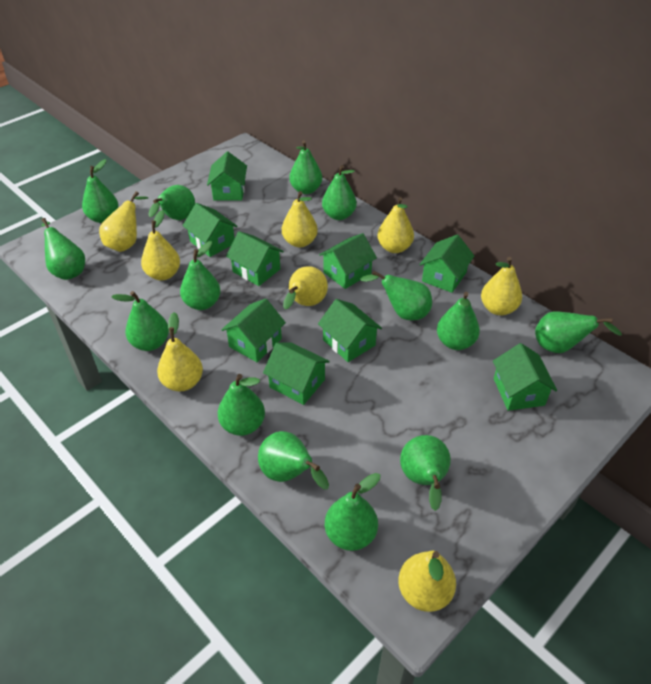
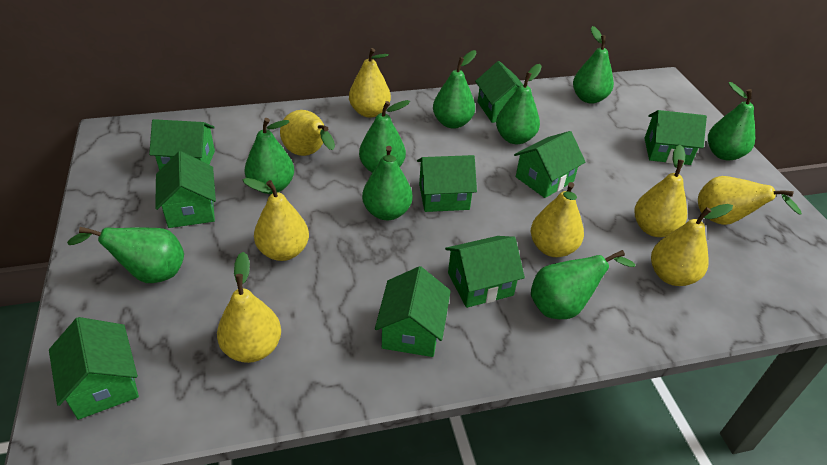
green pear: [41,218,85,280] [82,159,118,223] [112,291,169,351] [148,185,195,220] [180,241,220,310] [218,374,265,436] [258,431,329,490] [289,140,322,194] [322,165,356,220] [325,473,381,551] [360,270,432,320] [400,435,451,511] [437,292,480,350] [535,311,622,353] = 14 -> [67,227,184,283] [245,118,294,194] [359,100,410,173] [362,146,412,220] [433,50,477,129] [496,64,542,144] [531,250,635,319] [573,26,614,104] [708,82,755,160] = 9

